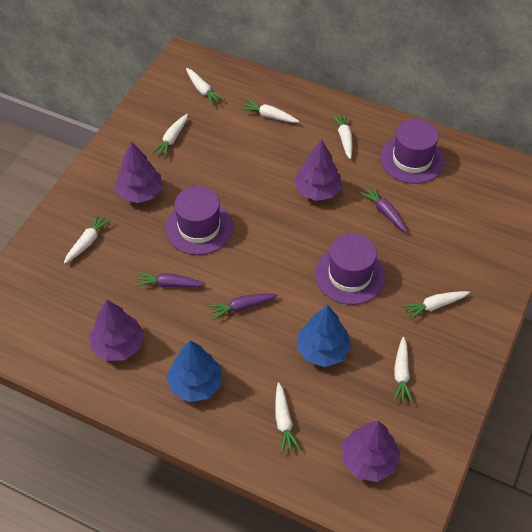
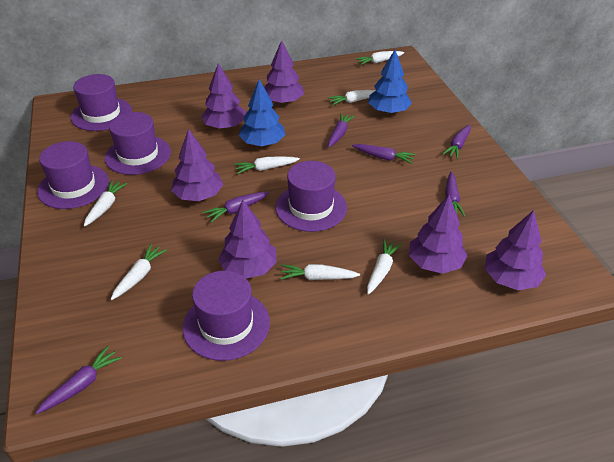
purple carrot: [136,272,206,287] [208,293,278,320] [360,185,408,232] = 3 -> [35,346,122,414] [203,192,270,223] [328,113,355,147] [352,144,416,164] [442,125,471,159] [445,172,465,217] = 6
purple hat: [165,186,233,255] [315,233,386,305] [380,119,445,184] = 3 -> [37,141,109,209] [71,74,132,131] [105,112,171,175] [182,271,270,361] [275,161,347,232] = 5
purple tree: [90,300,144,361] [114,142,163,203] [294,139,342,201] [342,421,401,482] = 4 -> [171,129,223,201] [201,63,246,129] [218,200,277,278] [264,40,304,104] [409,195,468,274] [484,210,546,290] = 6
white carrot: [64,213,112,264] [152,114,188,158] [186,68,224,106] [241,99,299,123] [275,382,301,454] [332,113,352,159] [394,337,413,403] [402,291,470,320] = 8 -> [84,180,127,227] [111,244,167,300] [234,156,300,174] [280,264,360,280] [328,90,376,105] [356,51,405,65] [367,239,402,295] = 7

